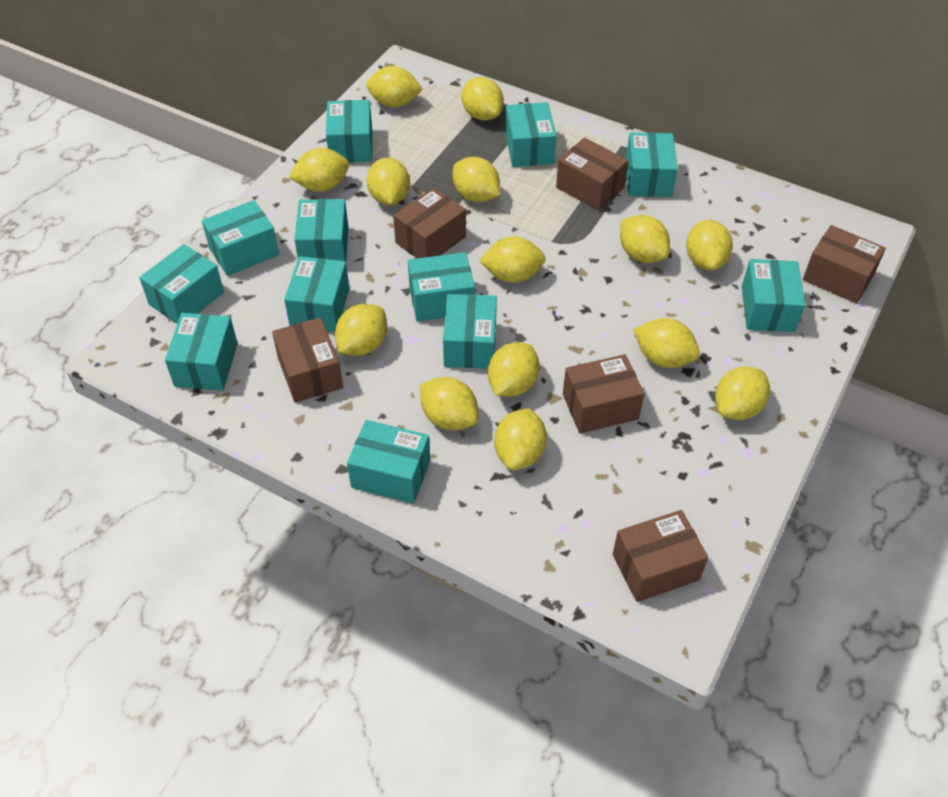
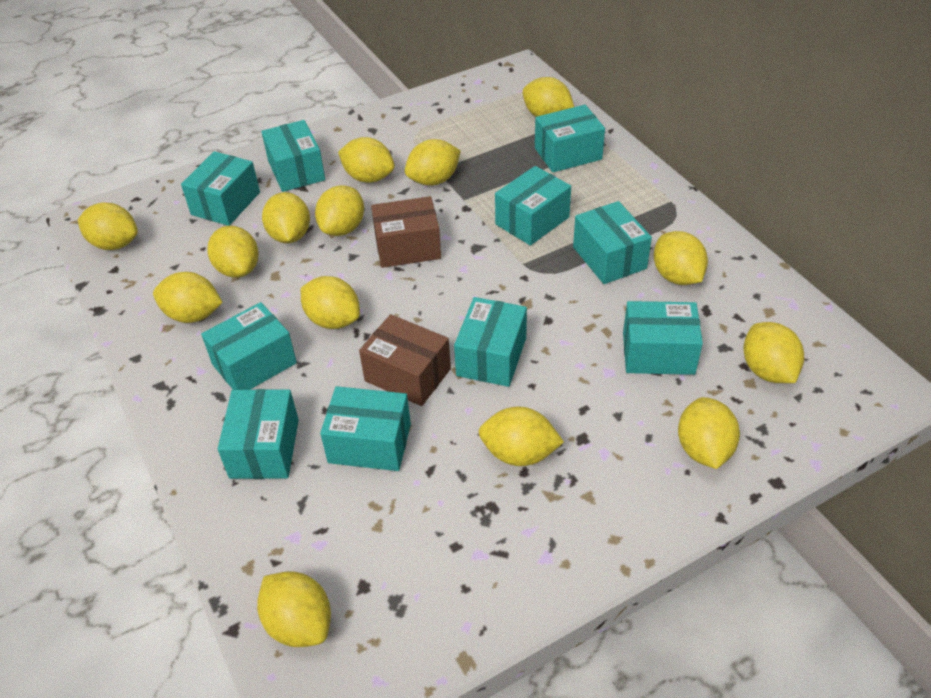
brown box: [272,317,343,403] [393,188,466,258] [556,138,628,211] [563,354,644,433] [613,510,708,602] [803,225,886,303] = 6 -> [359,314,451,406] [371,196,441,268] = 2
turquoise box: [139,244,224,324] [165,313,238,391] [202,200,279,276] [284,256,349,332] [294,199,348,261] [326,100,372,163] [347,420,430,503] [408,252,475,322] [443,294,497,369] [505,102,556,167] [626,132,678,197] [742,259,805,332] = 12 -> [181,151,260,226] [201,302,297,390] [218,389,299,479] [261,120,325,192] [320,386,411,471] [454,297,527,387] [495,166,571,246] [535,105,605,172] [573,201,652,284] [623,301,703,375] = 10

